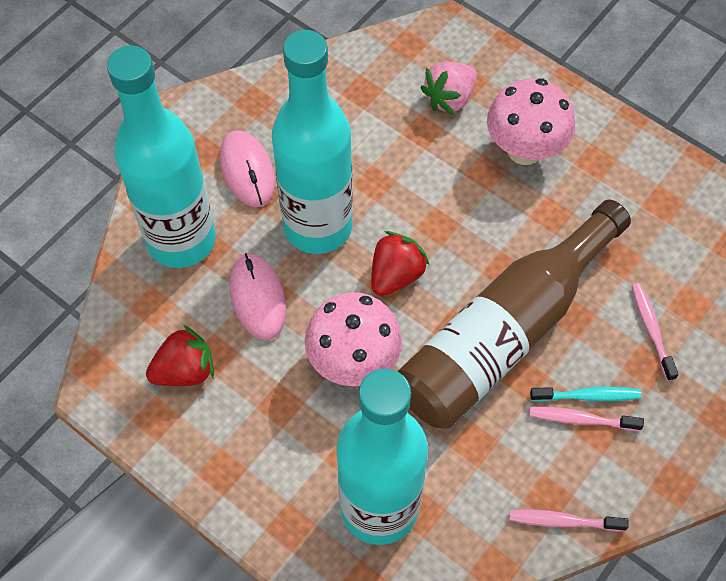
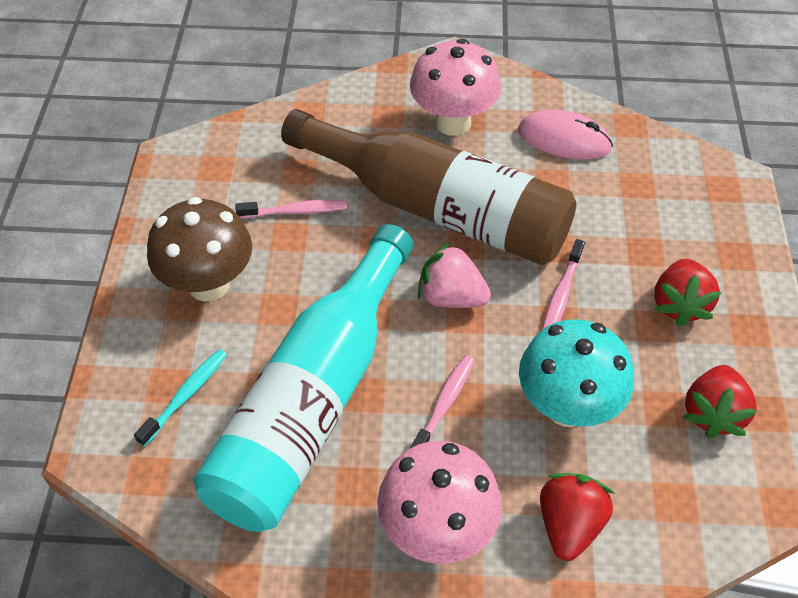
brown mushroom: none = 0 -> [147,197,252,301] = 1
pink mouse: [220,130,275,207] [230,253,286,340] = 2 -> [518,110,613,160] = 1
red strawberry: [146,325,214,386] [371,231,429,296] = 2 -> [540,473,615,561] [654,259,722,327] [682,365,758,438] = 3
turquoise bottle: [107,46,216,268] [272,30,353,254] [337,368,428,545] = 3 -> [194,224,413,532] = 1
turquoise mushroom: none = 0 -> [519,319,634,427] = 1

